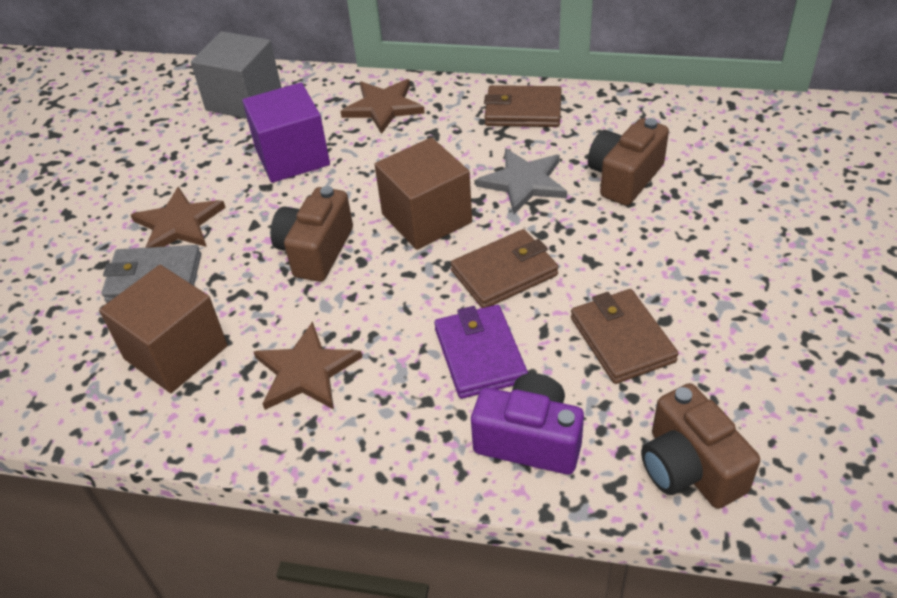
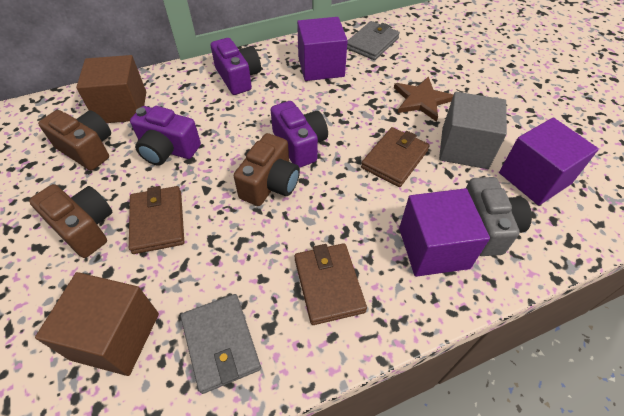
brown star: [131,186,226,248] [254,322,362,410] [341,79,425,134] = 3 -> [394,76,454,122] = 1
grey camera: none = 0 -> [466,177,532,256] = 1
grey star: [476,148,567,214] = 1 -> none = 0
grey wallet: [102,245,201,303] = 1 -> [181,294,261,394] [347,21,400,60] = 2
purple camera: [471,373,584,475] = 1 -> [130,106,201,165] [211,38,261,95] [271,101,328,168] = 3
purple cube: [242,82,330,183] = 1 -> [297,17,348,81] [399,188,490,277] [499,117,599,206] = 3
purple wallet: [434,305,528,399] = 1 -> none = 0

